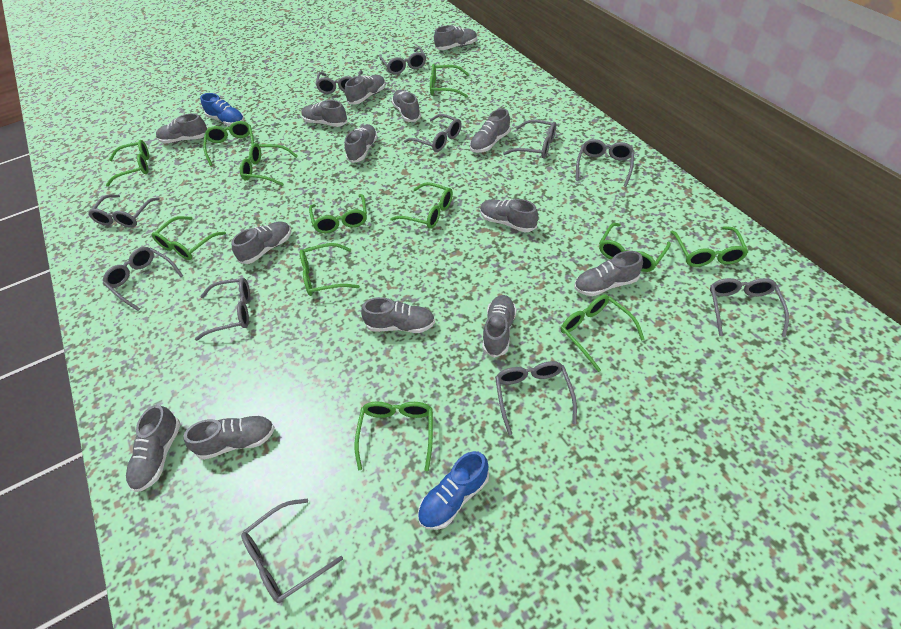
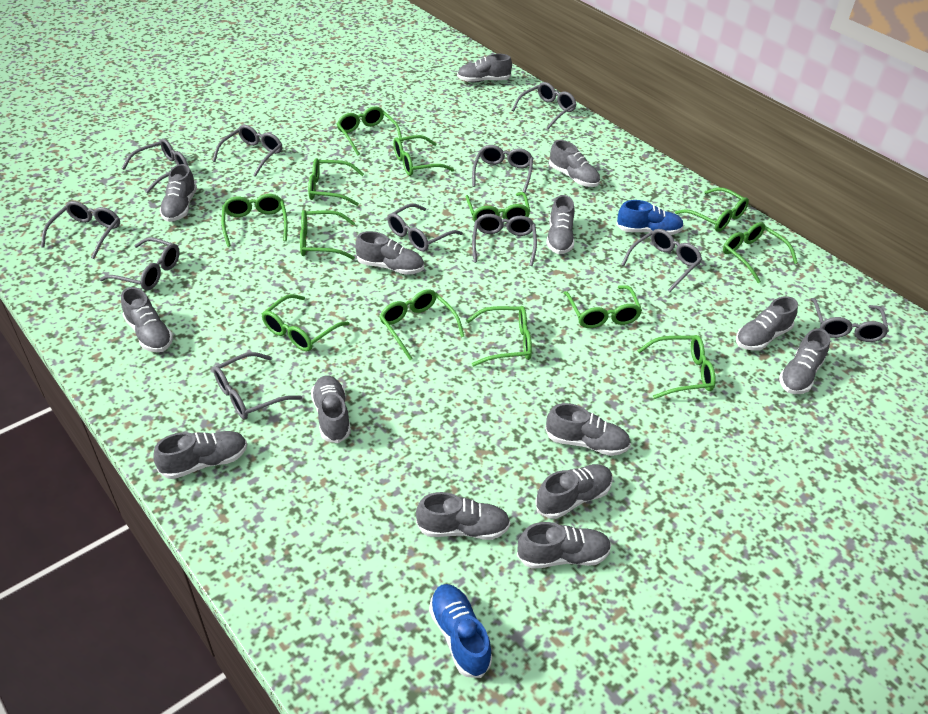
green glasses: [106,140,149,187] [152,216,226,260] [203,121,254,166] [240,143,298,186] [300,243,360,296] [309,194,367,233] [354,402,433,471] [390,182,453,229] [430,64,470,98] [561,295,645,372] [599,223,671,272] [670,226,748,267] = 12 -> [221,194,288,247] [262,294,350,351] [300,210,355,259] [308,158,364,206] [337,106,403,155] [380,289,464,360] [393,135,454,176] [465,192,530,222] [466,306,532,366] [564,285,642,328] [637,335,716,399] [675,187,749,232] [723,222,798,283] = 13

